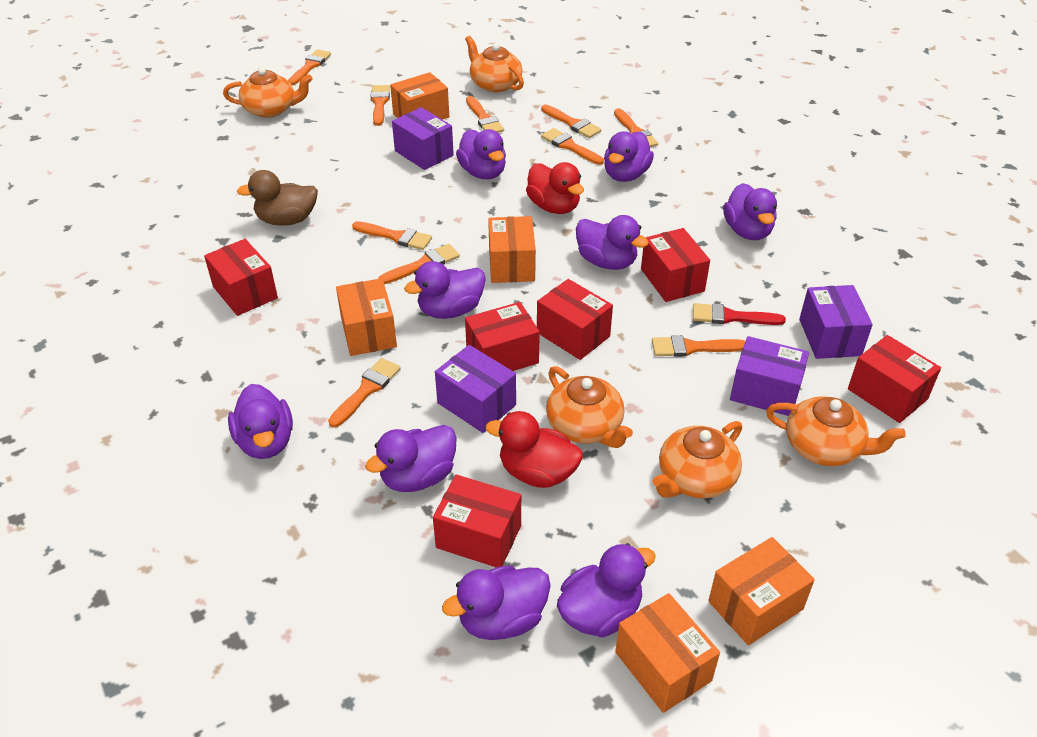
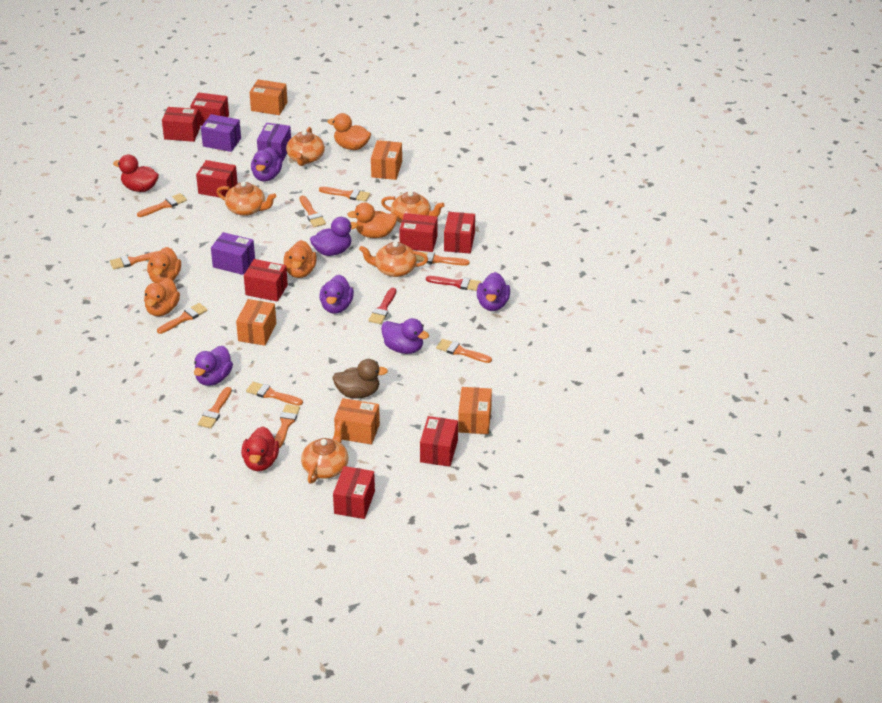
orange duck: none = 0 -> [144,278,180,316] [147,247,181,283] [284,240,317,278] [327,113,371,150] [347,202,398,238] = 5
purple box: [392,107,454,170] [435,345,516,433] [730,336,809,416] [799,285,873,359] = 4 -> [201,114,241,152] [211,232,255,275] [257,123,291,162] = 3
purple duck: [228,384,293,459] [365,425,457,492] [404,261,486,319] [442,565,551,640] [456,129,506,179] [557,543,656,638] [576,215,649,270] [604,132,654,182] [723,183,777,240] = 9 -> [194,346,233,386] [251,147,282,181] [310,217,358,256] [319,275,354,314] [381,318,429,354] [477,272,510,311] = 6
red box: [204,239,278,316] [433,475,521,568] [465,302,540,371] [537,279,613,360] [641,228,710,302] [848,335,941,423] = 6 -> [162,107,200,142] [190,92,229,126] [196,160,238,198] [244,259,288,302] [333,466,375,519] [399,213,438,252] [420,416,458,467] [444,212,475,253] = 8
red brush: [693,303,786,325] = 1 -> [368,288,396,324] [426,276,481,291] = 2

